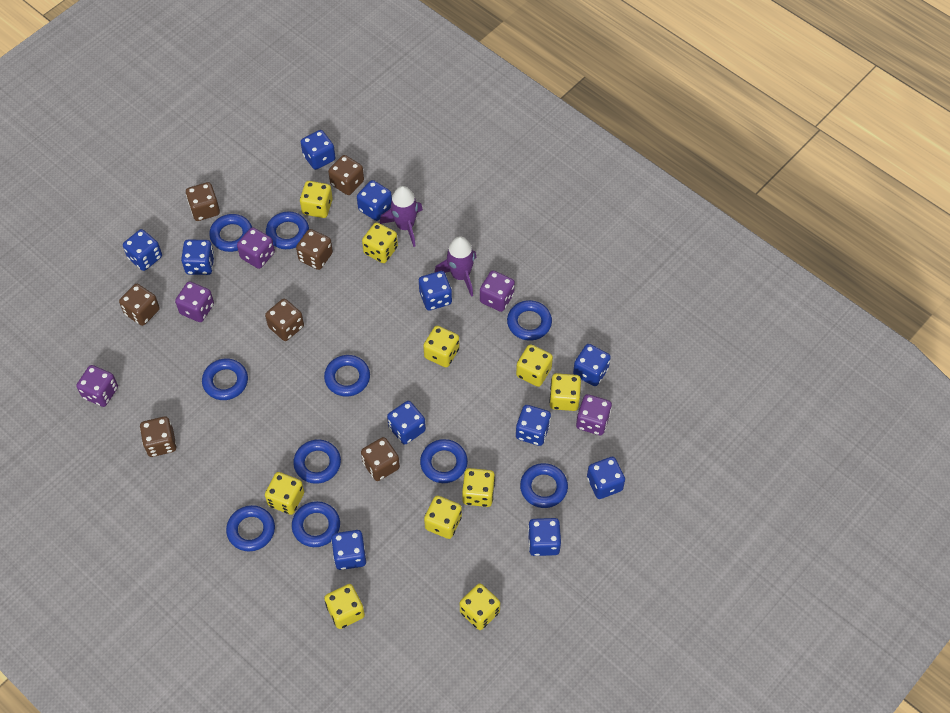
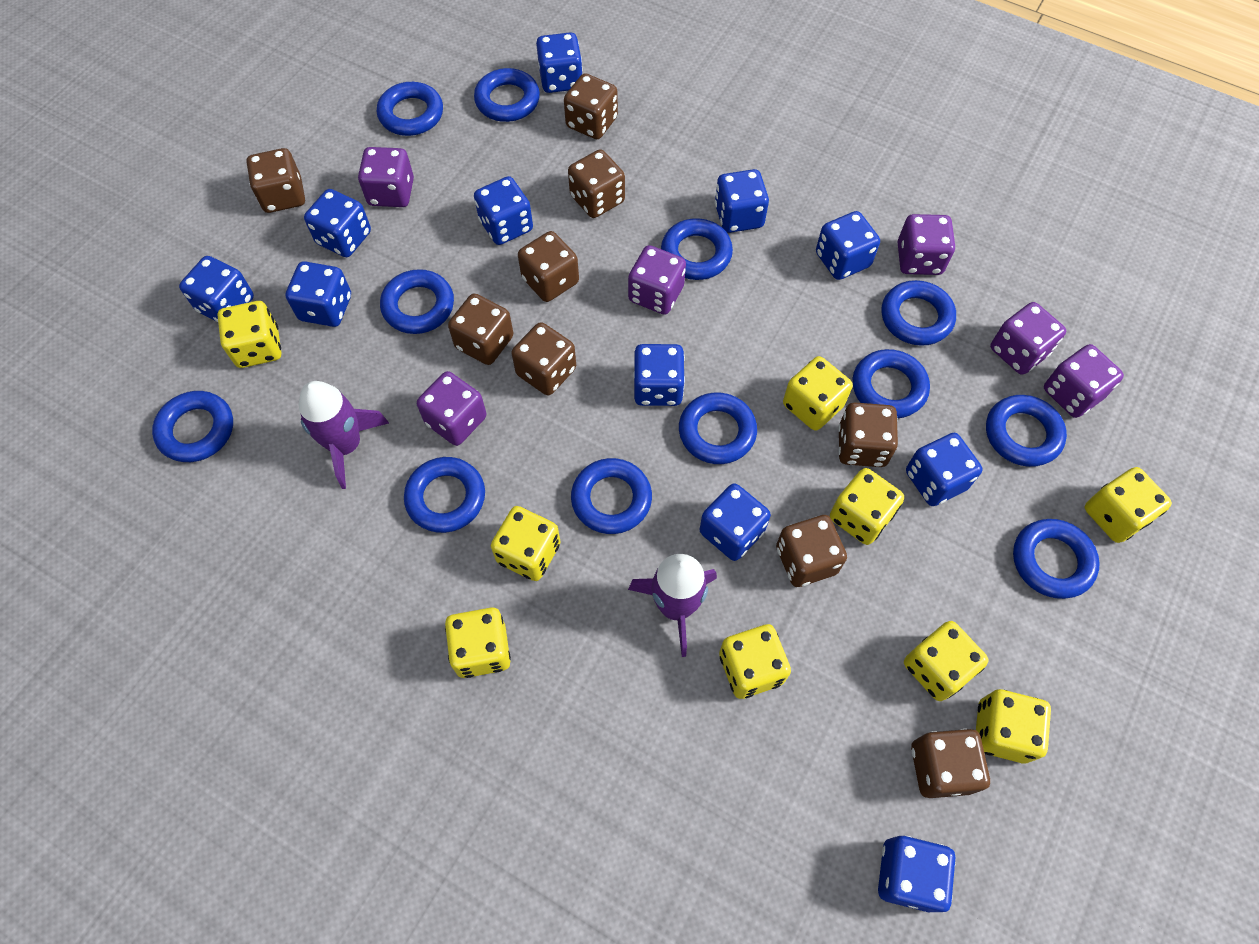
blue ring: [202,359,248,400] [209,214,252,252] [226,505,275,552] [266,212,309,249] [292,501,340,547] [293,439,341,484] [324,355,370,397] [420,439,468,483] [507,300,552,341] [520,463,568,508] = 10 -> [152,391,233,462] [377,82,443,136] [380,269,454,334] [404,457,485,533] [474,68,540,122] [571,458,652,534] [661,218,733,280] [679,393,757,464] [853,349,930,418] [882,280,956,346] [986,395,1067,467] [1013,519,1100,599] = 12
brown dice: [119,284,160,326] [140,416,176,457] [186,182,220,221] [265,299,304,341] [296,229,333,270] [328,155,364,195] [361,437,400,481] = 7 -> [246,148,305,213] [448,294,514,365] [511,322,576,395] [518,231,579,302] [564,73,618,139] [568,149,625,218] [776,515,847,587] [838,402,898,467] [911,729,990,798] = 9
purple dice: [77,365,118,407] [175,281,214,322] [237,227,275,269] [480,271,515,312] [576,394,612,435] = 5 -> [358,147,414,207] [417,371,486,446] [628,245,686,315] [898,214,955,275] [990,302,1066,375] [1044,344,1124,418] = 6
yellow dice: [265,472,304,515] [300,181,333,218] [324,584,365,629] [362,222,398,263] [423,326,459,367] [424,496,462,539] [460,584,500,630] [462,468,495,507] [516,344,553,387] [549,373,581,411] = 10 -> [217,301,281,368] [445,608,511,678] [491,506,560,581] [719,624,791,699] [783,356,853,431] [830,468,904,545] [904,621,989,701] [976,689,1051,763] [1085,467,1172,543] = 9

